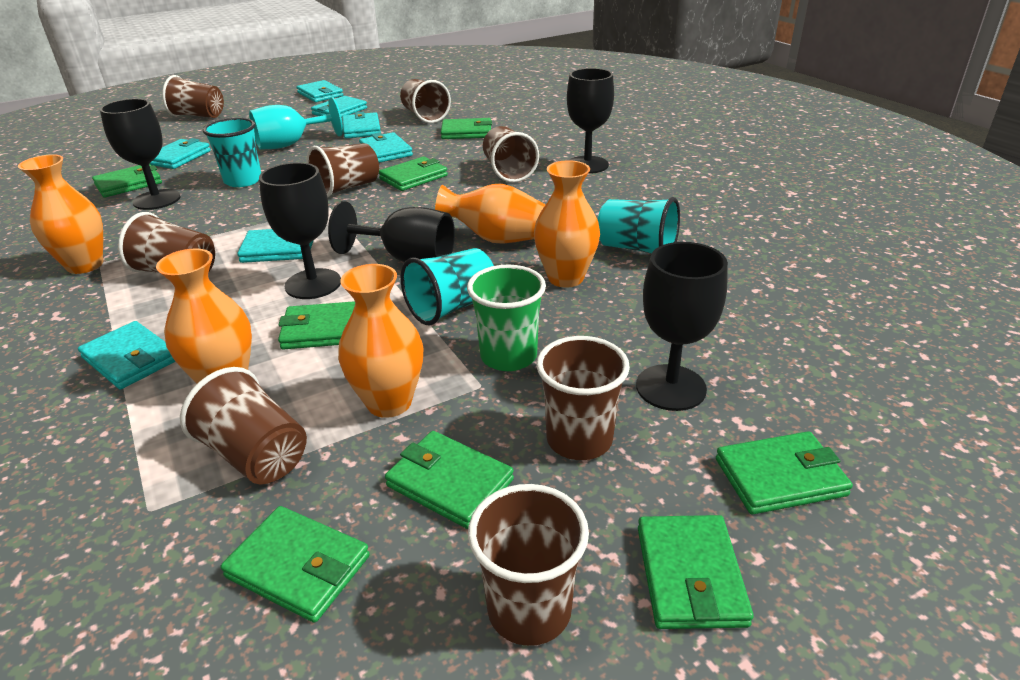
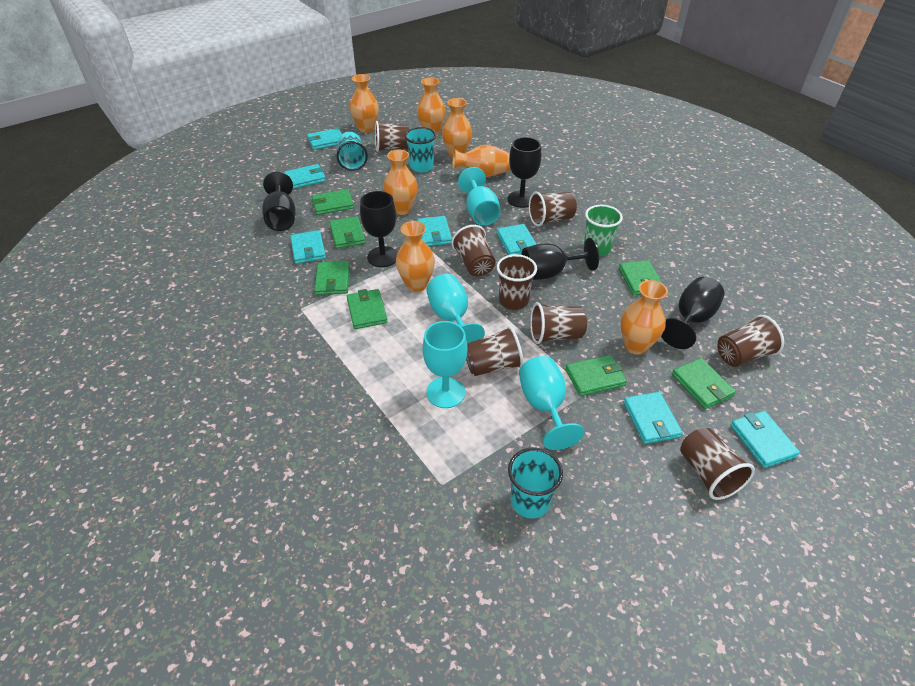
green wallet: [92,164,162,198] [220,506,370,623] [278,301,355,350] [379,156,448,191] [385,431,514,529] [441,118,492,139] [638,515,754,629] [716,431,853,514] = 8 -> [312,189,354,215] [314,261,350,295] [329,216,366,249] [347,289,388,329] [565,355,627,396] [619,260,663,295] [672,358,736,409] = 7
orange vase: [18,154,103,274] [156,248,252,384] [338,264,423,418] [435,184,546,244] [534,160,600,288] = 5 -> [350,74,379,133] [383,150,418,215] [396,221,435,292] [417,77,446,135] [442,98,472,158] [452,144,511,177] [621,280,668,355] = 7
turquoise goblet: [249,97,343,150] = 1 -> [423,321,467,408] [427,274,485,343] [458,167,501,226] [519,356,585,450] = 4

